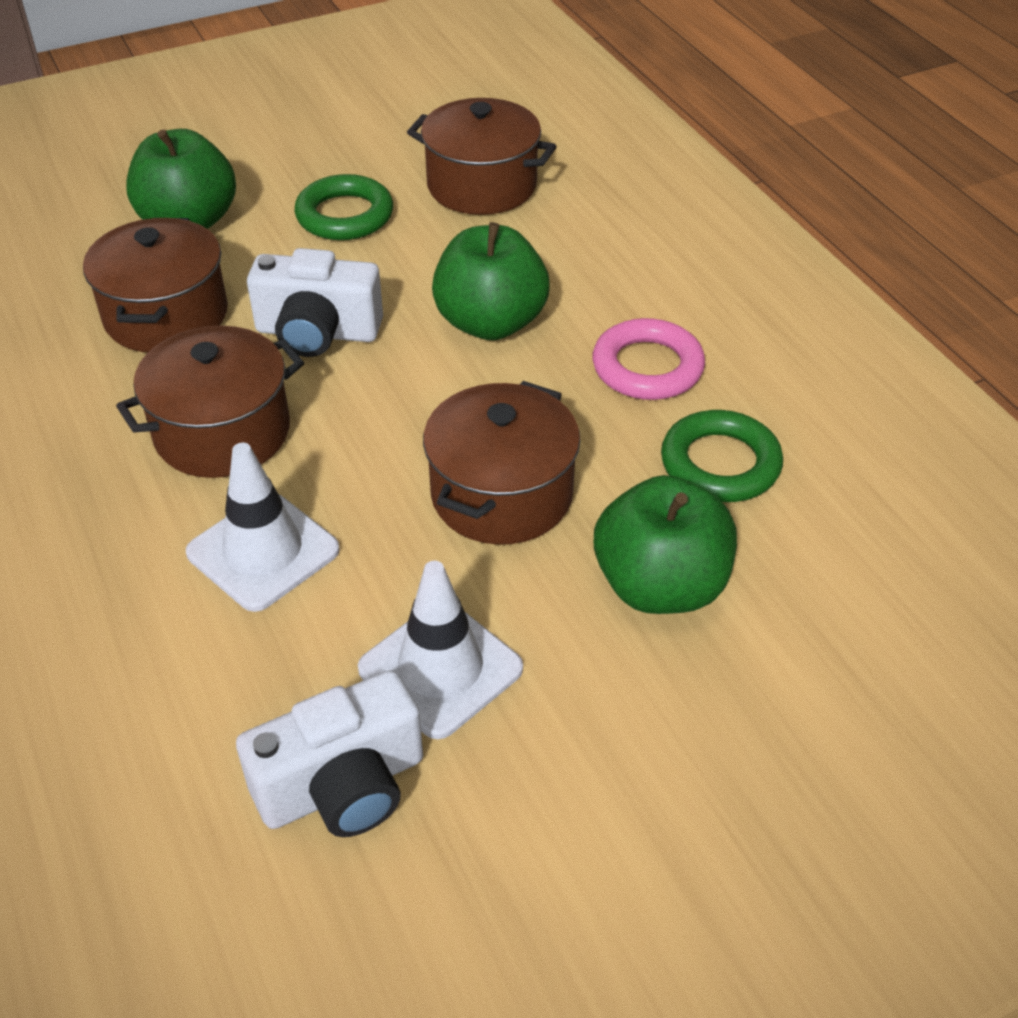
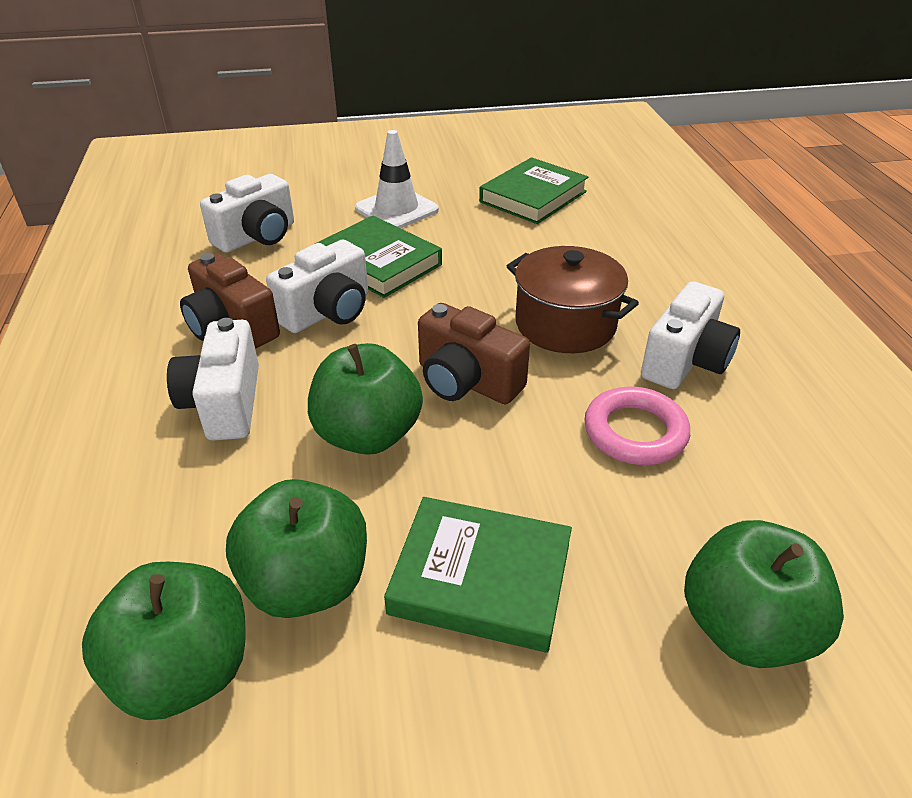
brown camera: none = 0 -> [180,253,280,349] [418,303,530,404] = 2
brown pot: [83,218,228,352] [116,326,304,478] [407,98,557,215] [423,381,580,545] = 4 -> [507,246,639,353] = 1
green apple: [126,129,236,229] [432,222,550,340] [594,475,737,614] = 3 -> [82,562,245,720] [226,479,367,618] [308,343,423,455] [684,520,844,668] = 4
green book: none = 0 -> [315,215,442,298] [384,497,572,652] [479,157,588,224] = 3
green ring: [294,174,393,240] [661,410,783,502] = 2 -> none = 0
white camera: [236,670,423,837] [247,248,383,357] = 2 -> [167,318,259,441] [200,174,294,253] [266,240,368,333] [641,281,740,389] = 4
white traffic cone: [186,442,340,612] [358,561,523,739] = 2 -> [355,130,439,228] = 1

